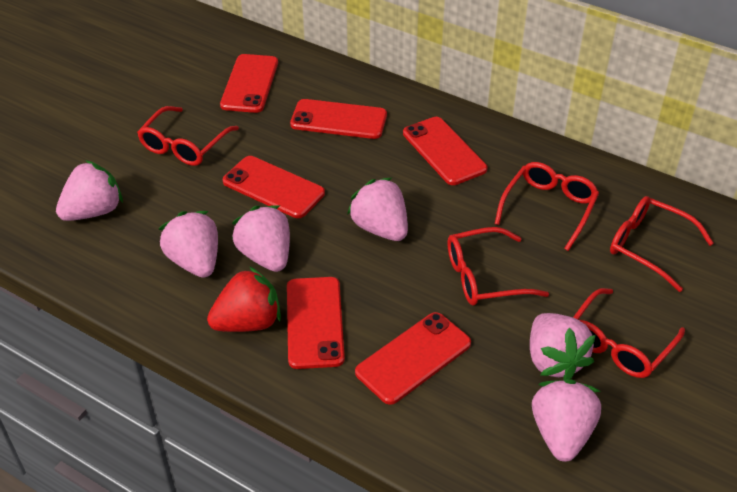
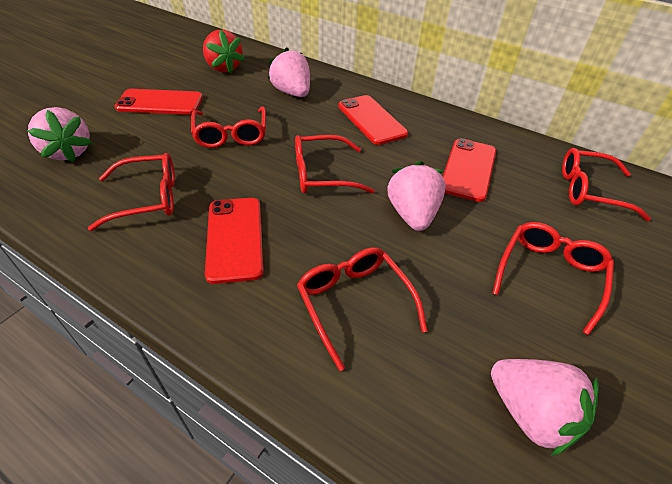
pink strawberry: [56,160,123,221] [159,211,218,278] [232,205,290,272] [347,177,408,241] [530,313,596,380] [532,379,601,462] = 6 -> [27,107,92,162] [268,47,310,97] [388,161,446,231] [491,359,599,456] = 4
red glasses: [137,106,239,166] [448,227,549,306] [495,162,599,251] [573,288,685,378] [610,196,714,292] = 5 -> [88,153,175,231] [191,106,266,148] [295,135,375,194] [297,247,428,371] [492,222,614,335] [562,148,651,221] = 6
red phone: [220,54,278,113] [223,156,325,218] [287,277,345,369] [290,99,387,139] [355,312,471,405] [403,117,487,185] = 6 -> [115,89,203,115] [205,198,264,284] [338,95,408,145] [443,138,496,202] = 4

